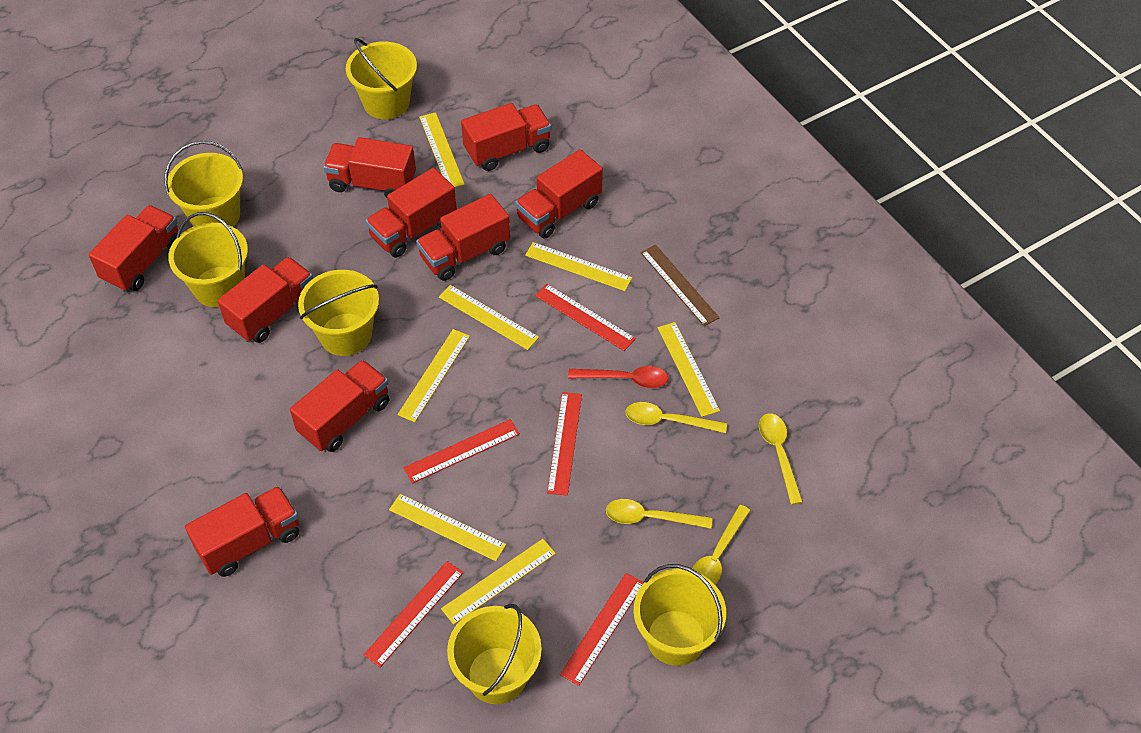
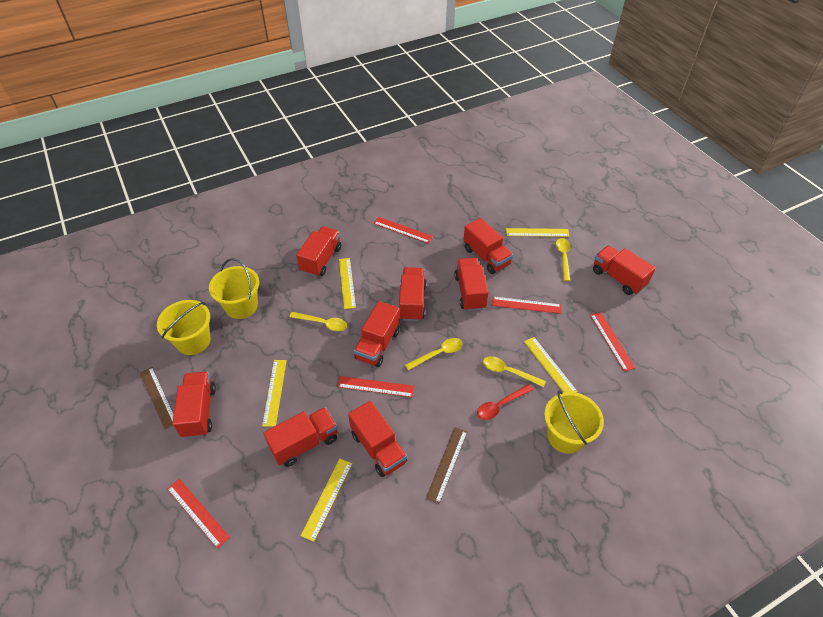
brown ruler: [641,245,720,326] = 1 -> [140,367,174,429] [426,427,467,504] = 2
yellow bucket: [164,141,243,227] [168,212,248,307] [298,270,379,356] [346,38,417,119] [447,604,542,704] [634,564,726,666] = 6 -> [157,300,210,355] [209,258,259,319] [544,391,604,454] = 3
yellow ruler: [389,494,506,561] [397,329,470,422] [419,112,465,187] [439,285,539,350] [441,539,556,625] [525,242,632,291] [658,322,720,417] = 7 -> [262,360,287,427] [301,459,352,542] [339,258,356,309] [506,228,570,237] [524,337,578,393] = 5

